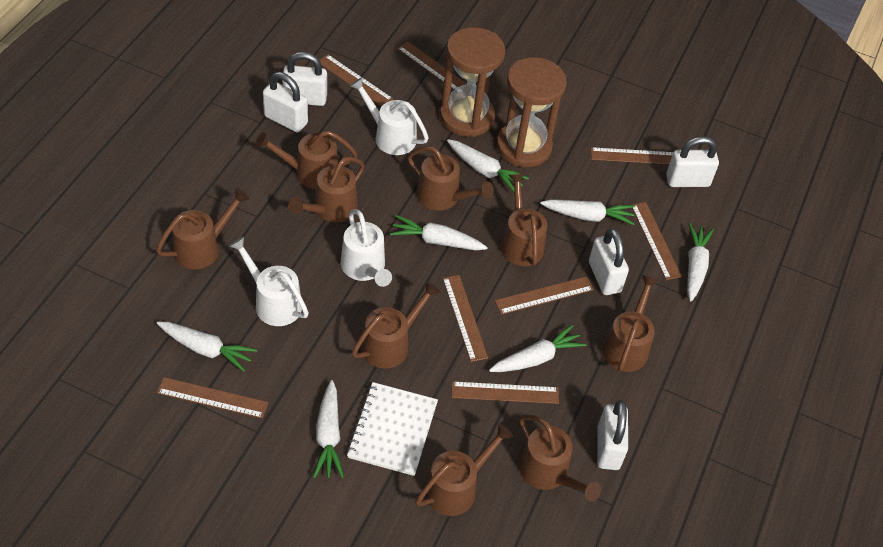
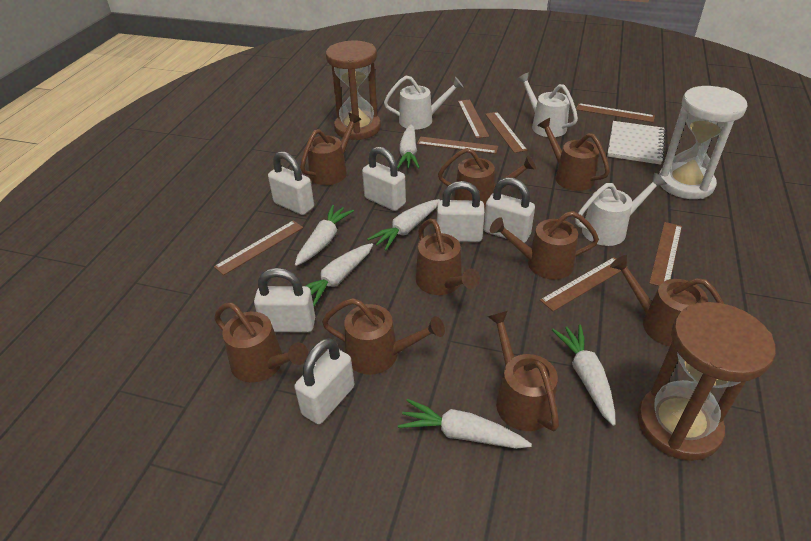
brown ruler: [157,377,269,419] [320,54,393,106] [397,41,467,90] [443,275,488,362] [452,381,559,404] [495,276,594,315] [591,147,673,164] [632,202,682,280] = 8 -> [214,220,303,275] [417,137,498,154] [458,100,489,138] [485,112,527,153] [540,257,628,311] [576,103,655,122] [649,222,682,286] = 7
white carrot: [157,322,257,372] [313,380,344,478] [390,215,488,251] [447,139,529,192] [489,324,586,372] [540,199,635,225] [687,223,714,301] = 7 -> [295,205,354,266] [306,243,373,306] [367,199,440,251] [397,124,420,169] [398,399,532,449] [552,324,616,426] = 6
white hourglass: none = 0 -> [659,86,748,199] = 1
white padlock: [263,72,308,132] [282,52,327,106] [589,228,629,295] [597,400,628,470] [666,136,719,187] = 5 -> [254,268,315,332] [268,151,314,215] [295,338,355,424] [362,147,406,211] [437,181,485,242] [484,177,535,243] = 6

